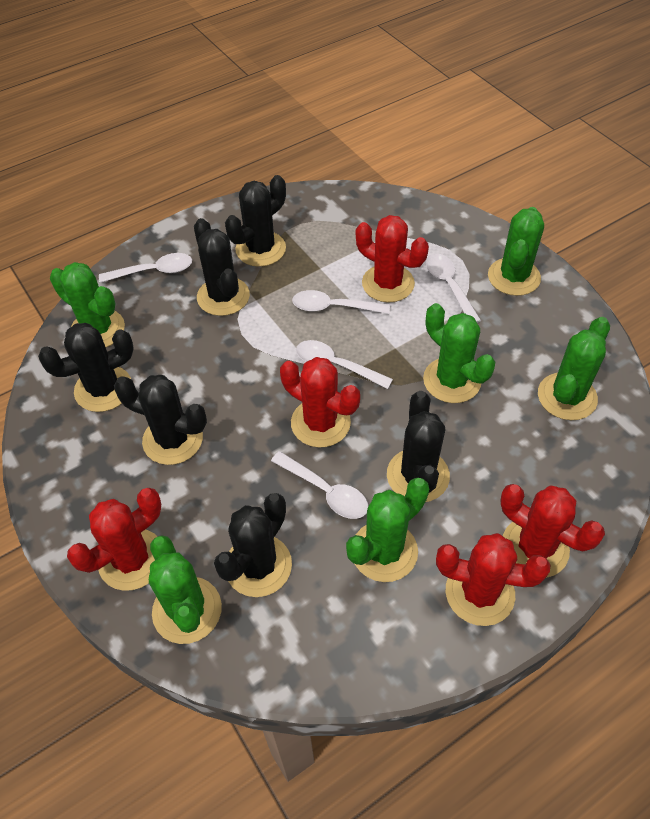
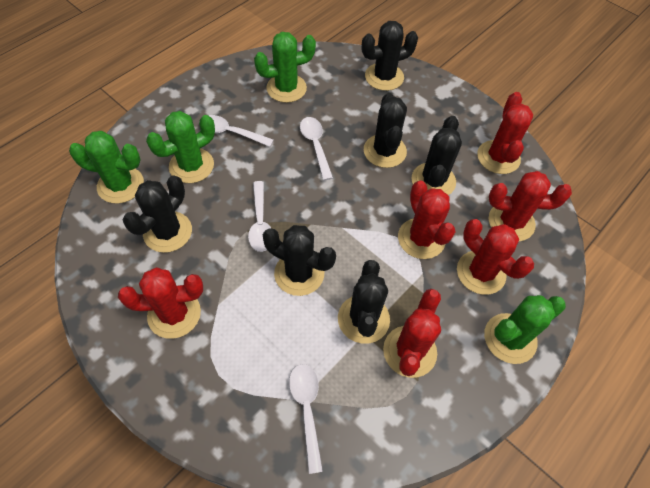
green cactus: [50,262,125,347] [149,535,222,644] [346,478,429,582] [423,303,495,403] [488,207,544,296] [538,317,610,420] = 6 -> [69,131,144,204] [146,111,215,183] [254,32,316,103] [484,295,566,364] = 4
red cactus: [67,488,161,591] [280,357,360,448] [356,215,429,303] [436,533,550,626] [500,484,605,578] = 5 -> [118,267,203,339] [383,289,441,378] [398,181,455,259] [457,219,534,295] [477,92,533,174] [489,171,572,241] = 6
white spoon: [99,253,192,283] [271,451,368,519] [292,290,390,314] [296,340,393,389] [426,253,481,323] = 5 -> [208,115,274,147] [248,181,272,252] [289,364,323,474] [300,117,333,180] = 4

